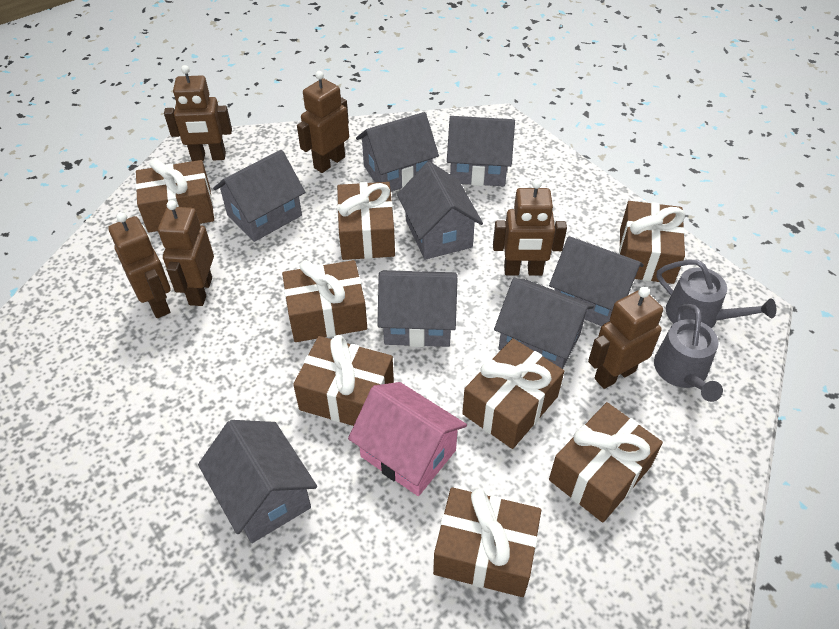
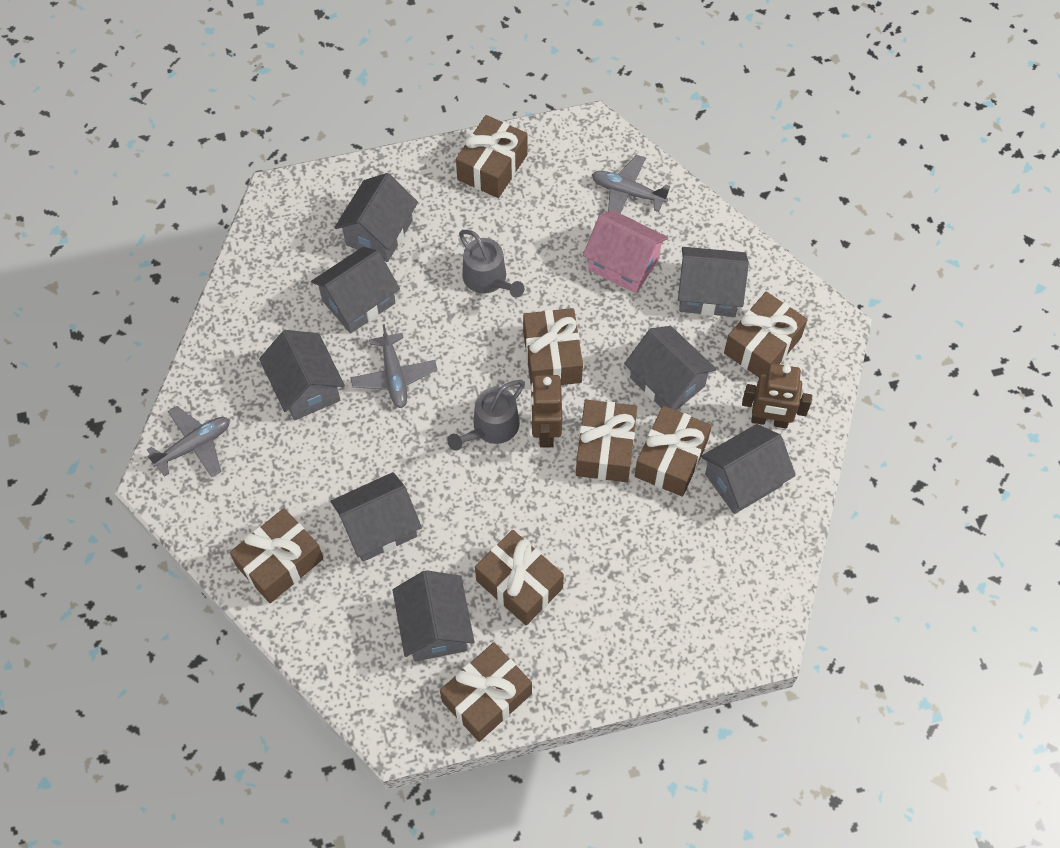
brown robot: [108,212,171,318] [158,200,214,306] [164,65,232,161] [297,71,349,173] [493,179,567,276] [588,287,663,389] = 6 -> [530,373,562,448] [742,363,812,428] = 2
grey plane: none = 0 -> [147,406,230,478] [350,324,437,408] [592,155,670,214] = 3

